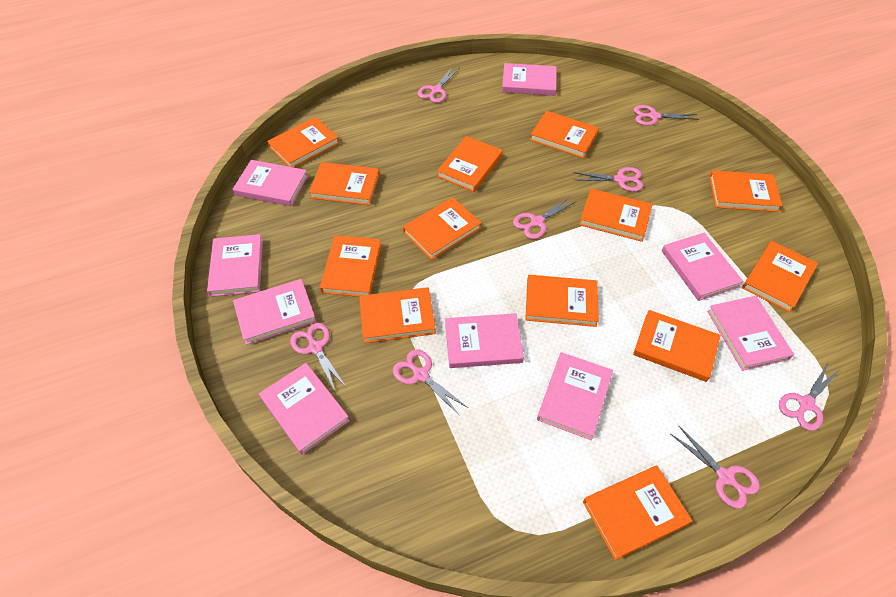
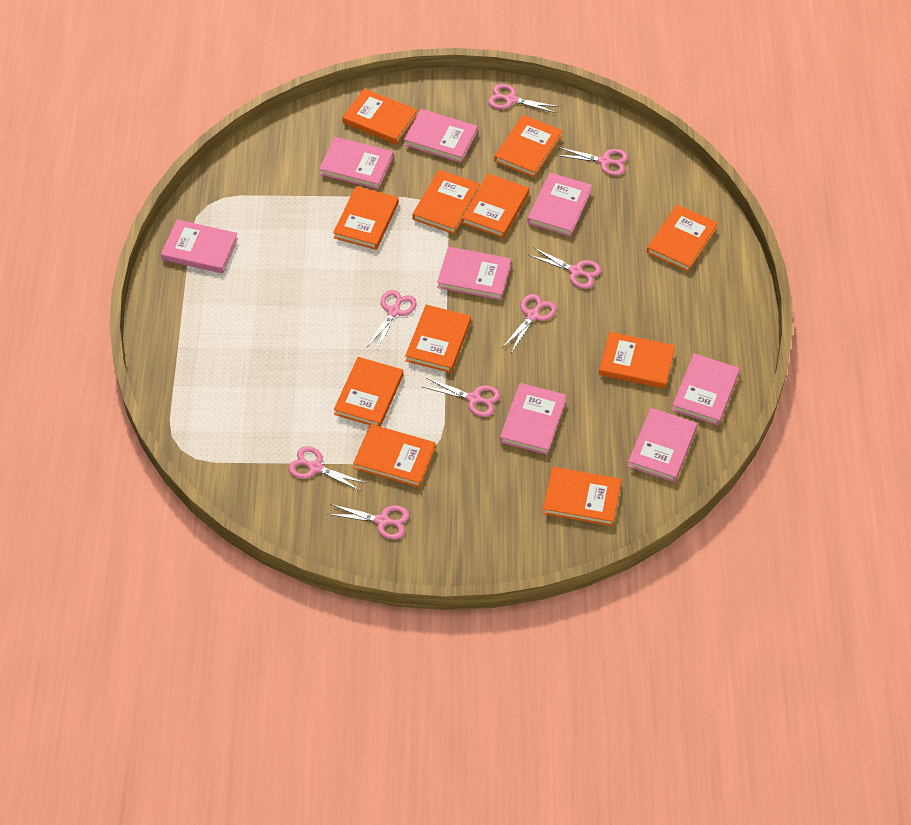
orange book: [267,117,339,168] [309,162,380,205] [320,235,381,297] [359,287,436,343] [403,197,481,260] [437,136,503,192] [525,275,599,327] [530,111,599,158] [579,189,653,242] [583,466,693,560] [633,310,721,382] [709,170,782,212] [742,241,818,313] = 13 -> [333,186,399,250] [334,357,403,427] [342,89,417,145] [353,424,436,487] [405,305,471,373] [412,170,480,234] [462,174,529,238] [494,115,562,178] [543,467,621,526] [599,332,675,389] [647,205,718,272] = 11
pink book: [207,234,263,297] [233,160,308,206] [233,279,316,345] [259,363,350,455] [445,313,524,368] [502,63,557,96] [537,352,613,440] [662,233,743,301] [707,296,794,371] = 9 -> [161,220,238,273] [319,137,393,190] [404,109,478,163] [437,247,511,300] [500,383,567,455] [527,173,592,236] [628,408,697,482] [672,354,740,425] = 8

